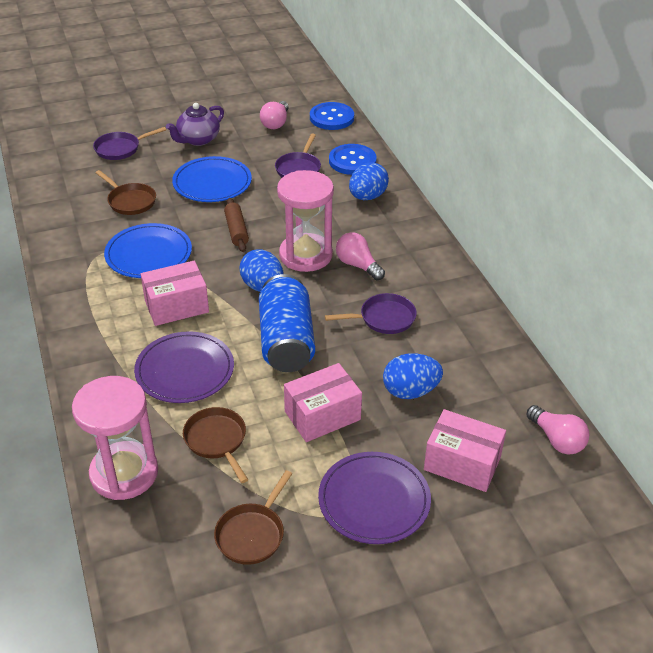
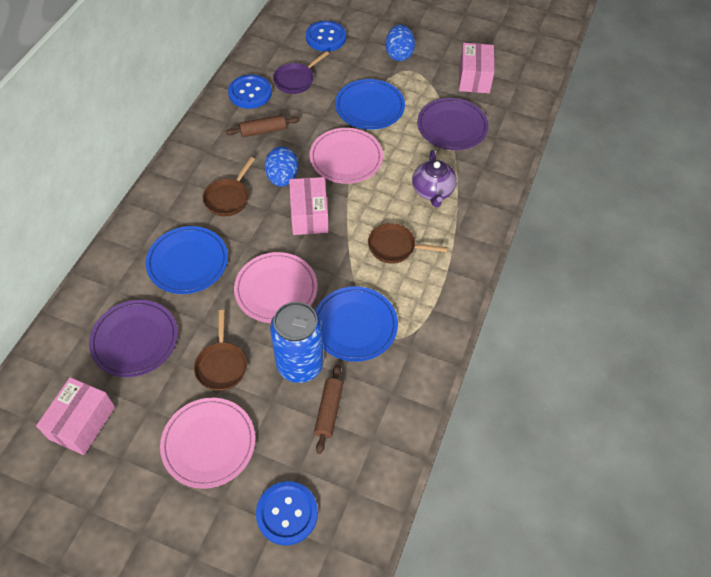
blue button: [310,102,354,130] [329,144,377,175] = 2 -> [228,75,272,109] [256,481,318,546] [306,21,346,52] = 3
blue egg: [240,249,284,292] [349,162,389,200] [383,353,443,399] = 3 -> [265,147,298,187] [385,24,415,61] = 2
blue plate: [104,223,192,278] [172,156,252,202] = 2 -> [146,226,228,294] [315,286,398,362] [335,79,405,130] = 3
brown rolling pin: [224,198,249,252] = 1 -> [226,115,300,137] [314,365,343,454] = 2
pink hourglass: [72,376,158,500] [277,170,334,272] = 2 -> none = 0
pink light bulb: [260,101,289,129] [336,232,385,280] [526,405,589,454] = 3 -> none = 0
pink plate: none = 0 -> [160,398,255,489] [234,252,317,323] [310,128,383,184] = 3
purple pan: [93,127,166,160] [275,133,321,177] [325,293,417,334] = 3 -> [273,51,329,94] = 1

